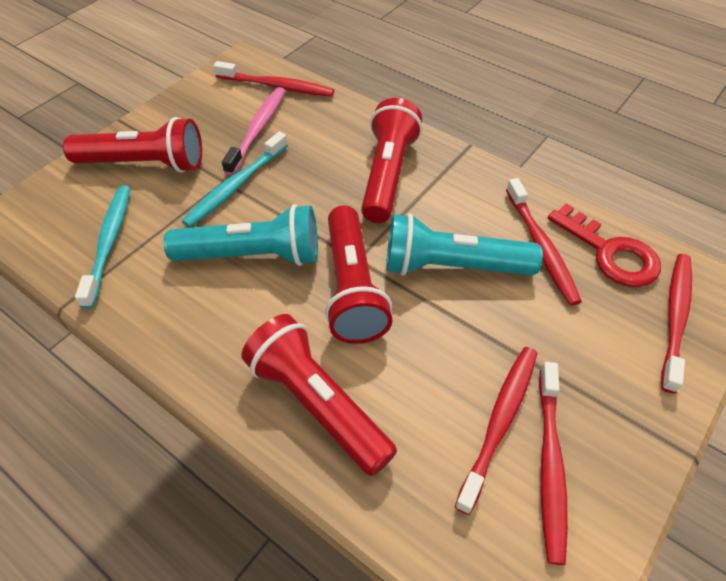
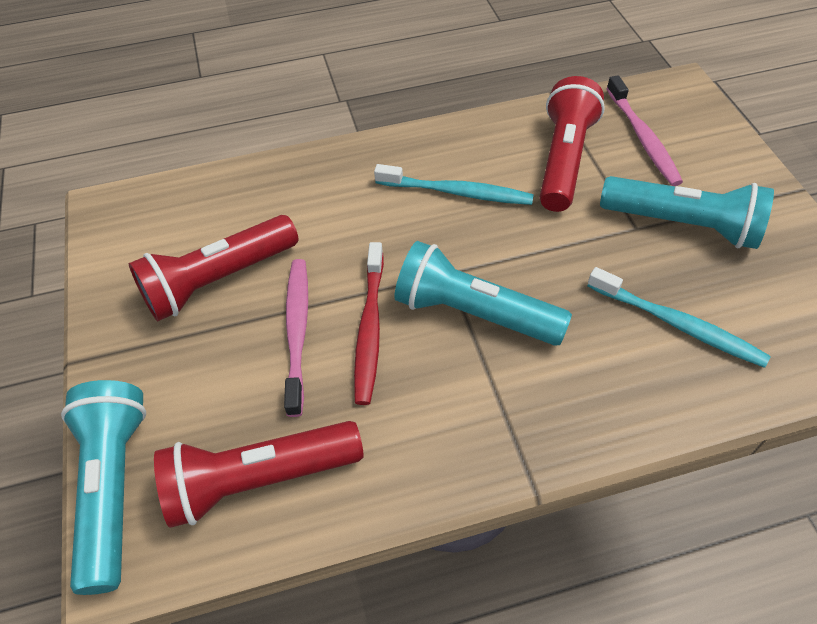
pink toothbrush: [222,87,285,175] = 1 -> [284,259,308,417] [606,75,683,186] = 2
red flashlight: [63,117,202,173] [241,314,397,476] [325,205,393,344] [361,98,422,223] = 4 -> [129,215,298,321] [154,421,364,528] [540,76,605,212] = 3
red key: [548,203,661,287] = 1 -> none = 0
red toothbrush: [213,61,334,97] [455,347,537,515] [506,178,582,306] [539,362,568,565] [661,254,692,394] = 5 -> [354,242,384,405] = 1
turquoise flashlight: [164,204,318,266] [386,213,543,276] = 2 -> [61,380,146,595] [394,241,572,346] [600,176,774,249] = 3

